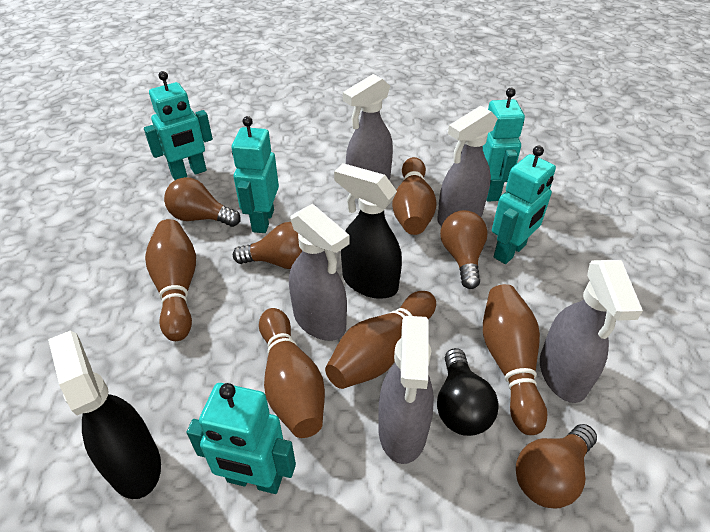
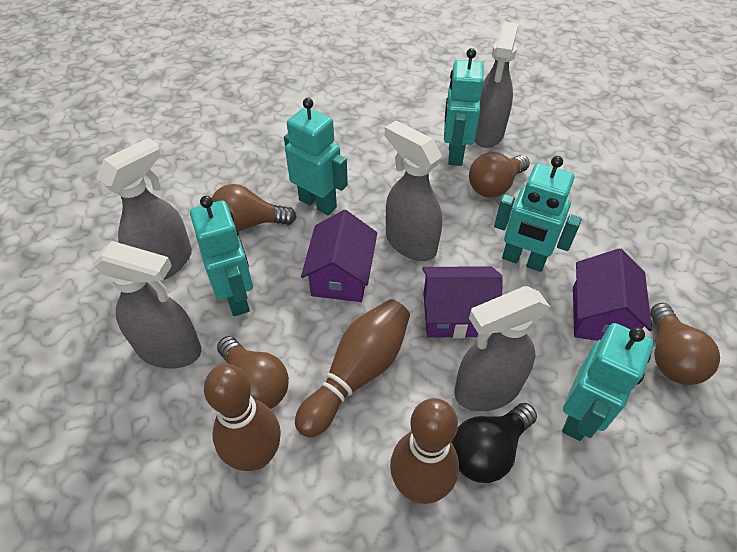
black spray bottle: [48,330,161,499] [334,163,402,299] = 2 -> none = 0
brown bowling pin: [145,219,196,341] [259,308,325,438] [325,291,436,389] [392,157,437,235] [483,284,547,435] = 5 -> [204,364,281,471] [295,299,410,437] [390,398,459,504] = 3
purple house: none = 0 -> [301,210,377,302] [422,267,503,338] [573,248,652,341] = 3

